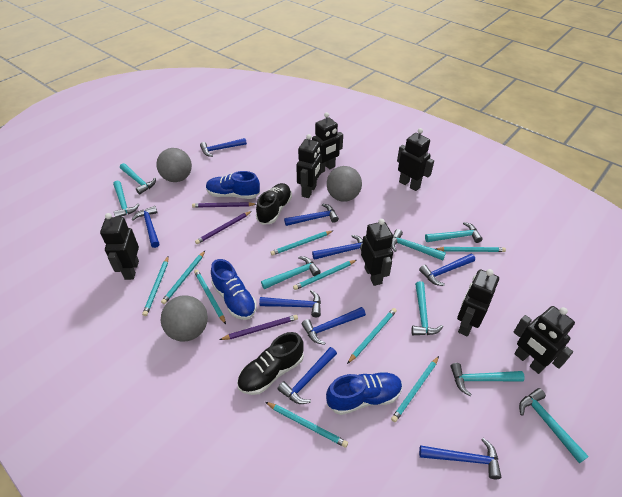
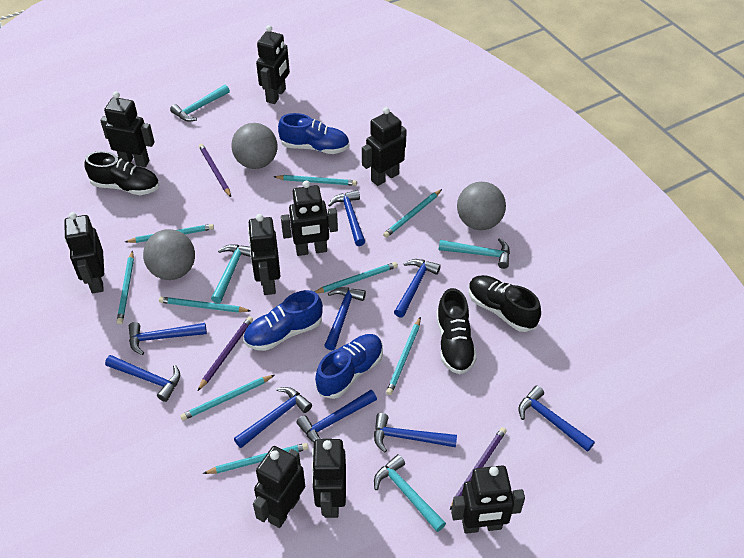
black robot: [100,213,139,280] [296,134,321,198] [312,112,343,173] [361,219,393,286] [397,128,434,191] [457,269,499,337] [514,306,575,374] = 7 -> [64,212,104,293] [100,92,155,167] [248,214,280,295] [253,446,305,528] [256,25,290,104] [281,181,338,256] [311,438,346,518] [362,107,407,186] [451,465,525,534] = 9
black shoe: [237,332,304,395] [256,183,292,225] = 2 -> [84,151,159,195] [436,288,477,374] [469,275,541,332] = 3
turquoise hammer: [113,181,140,217] [120,163,156,195] [261,256,320,289] [391,229,446,260] [411,281,443,335] [425,222,483,243] [450,363,525,396] [519,388,589,463] = 8 -> [170,85,230,122] [211,244,251,303] [374,454,446,532] [439,238,510,269] = 4

